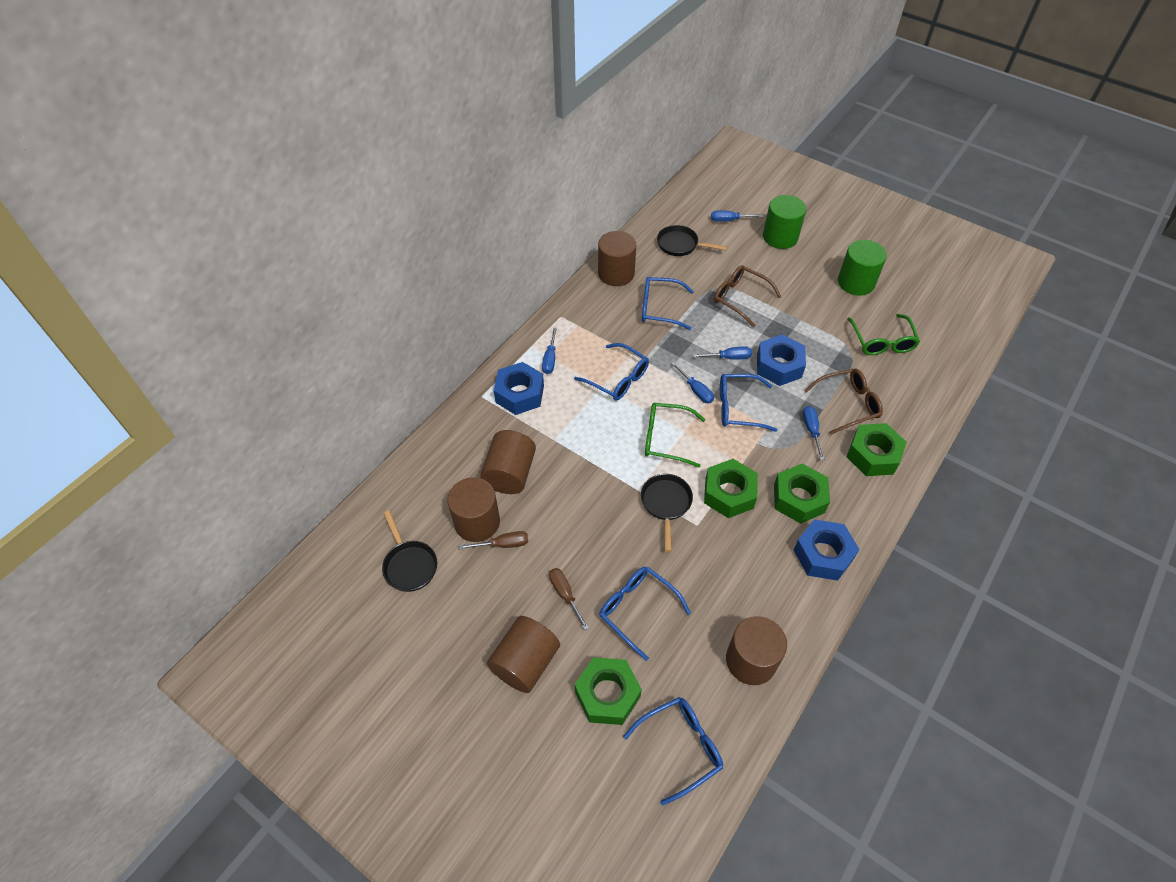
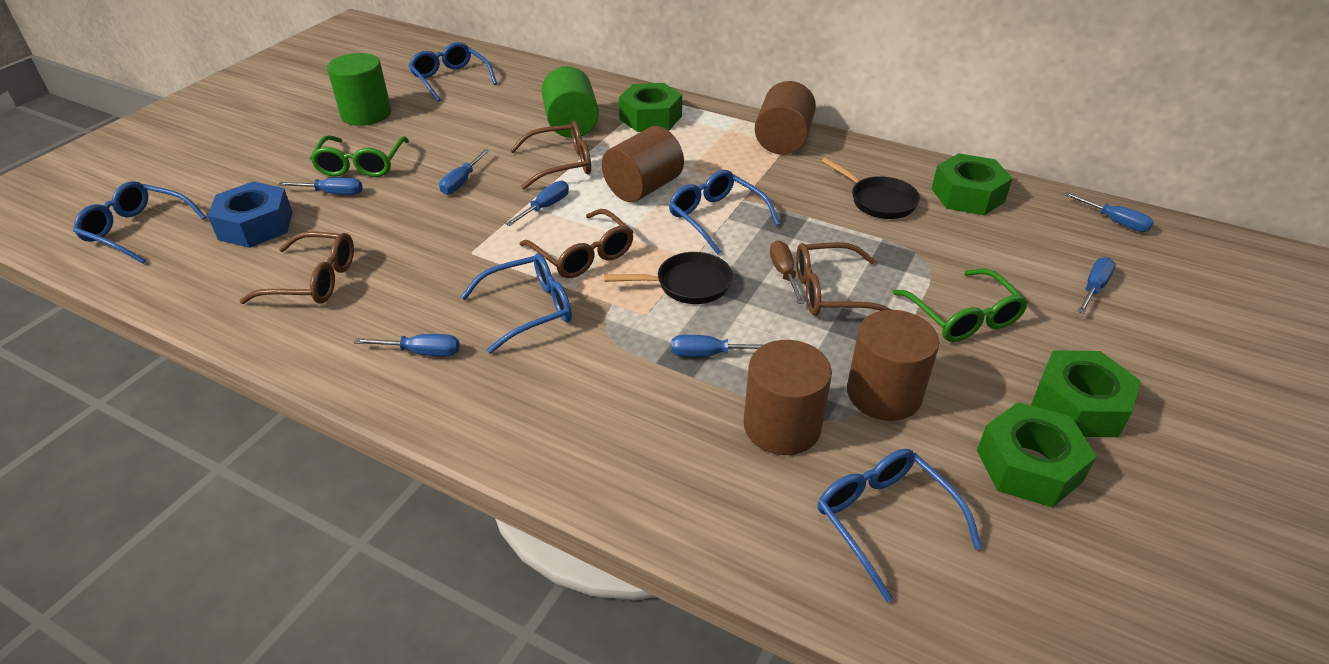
black pan: [382,511,437,592] [641,474,693,552] [657,225,727,256] = 3 -> [604,252,733,304] [822,157,920,219] = 2
blue nut: [494,362,544,415] [757,334,806,386] [794,519,860,581] = 3 -> [208,181,293,248] = 1
blue screwdriver: [542,327,557,374] [671,362,714,404] [693,346,752,360] [711,211,763,222] [803,406,824,460] = 5 -> [278,178,363,195] [354,334,460,356] [439,149,489,195] [505,181,569,226] [671,335,763,357] [1064,192,1154,232] [1077,257,1116,314] = 7
brown cylinder: [447,477,500,542] [480,430,536,494] [487,616,560,693] [598,231,636,286] [726,616,787,685] = 5 -> [602,126,684,202] [744,340,832,455] [755,81,816,155] [847,310,939,421] = 4
brown glasses: [714,265,781,327] [804,368,883,435] = 2 -> [240,231,354,304] [510,121,591,190] [520,209,633,278] [796,242,891,316] = 4
brown screwdriver: [459,531,528,549] [549,568,589,630] = 2 -> [770,241,805,304] = 1

